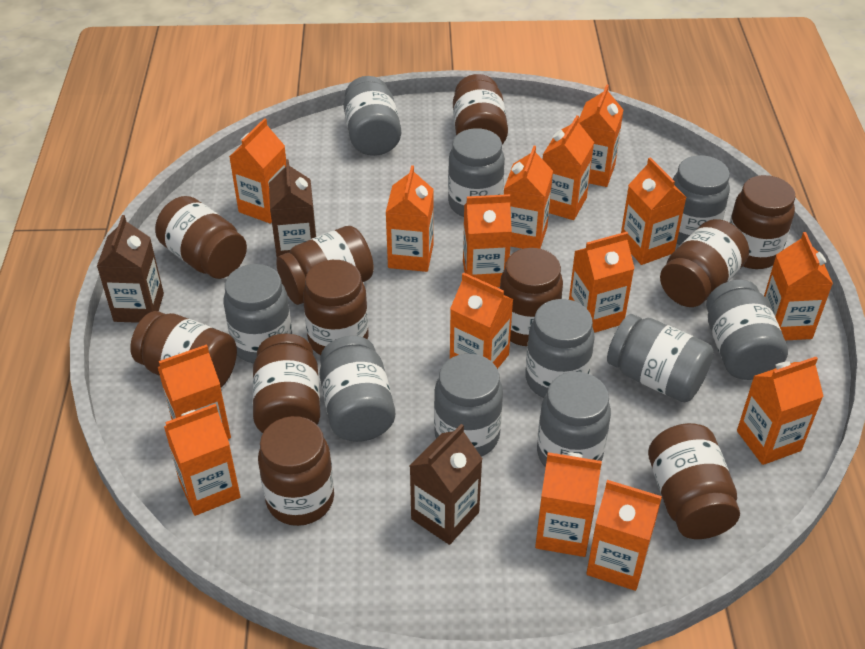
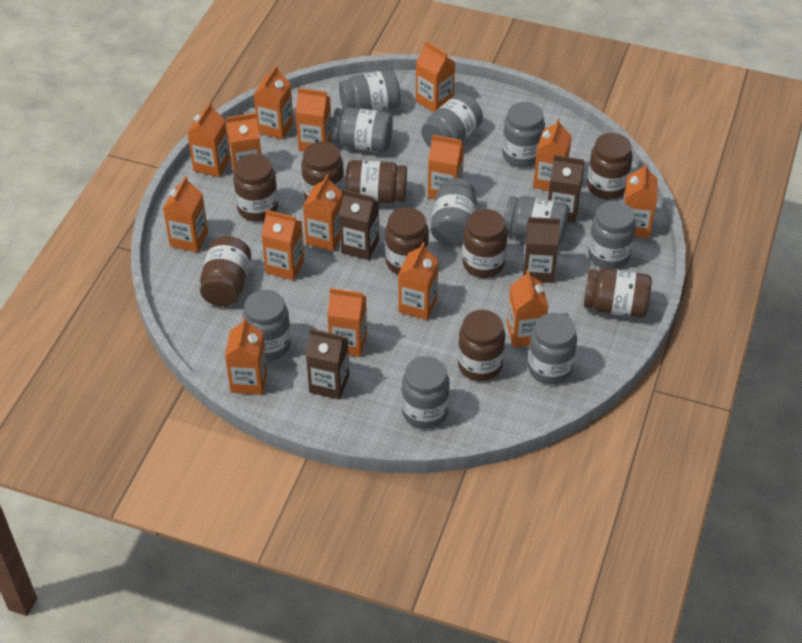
brown carton: [97,215,164,323] [269,159,316,257] [410,424,482,545] = 3 -> [306,329,349,400] [339,190,379,260] [523,217,560,283] [548,155,584,223] = 4
brown jar: [130,311,237,388] [155,196,247,279] [252,334,320,433] [258,416,334,526] [276,226,374,305] [303,260,369,355] [453,74,508,145] [500,248,563,346] [648,423,740,539] [660,219,749,307] [729,175,795,269] = 11 -> [200,236,251,307] [233,154,278,221] [301,141,344,200] [346,160,407,204] [385,207,429,275] [458,310,505,381] [463,209,507,278] [584,268,652,318] [587,133,633,200] = 9

